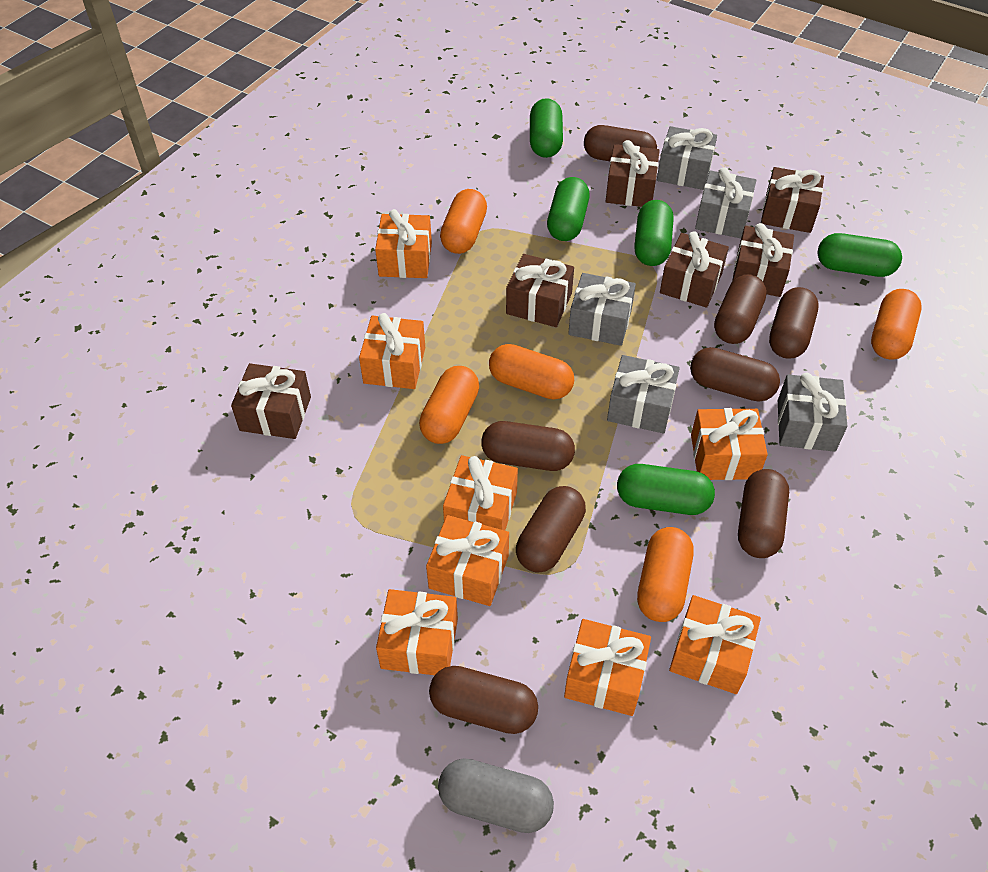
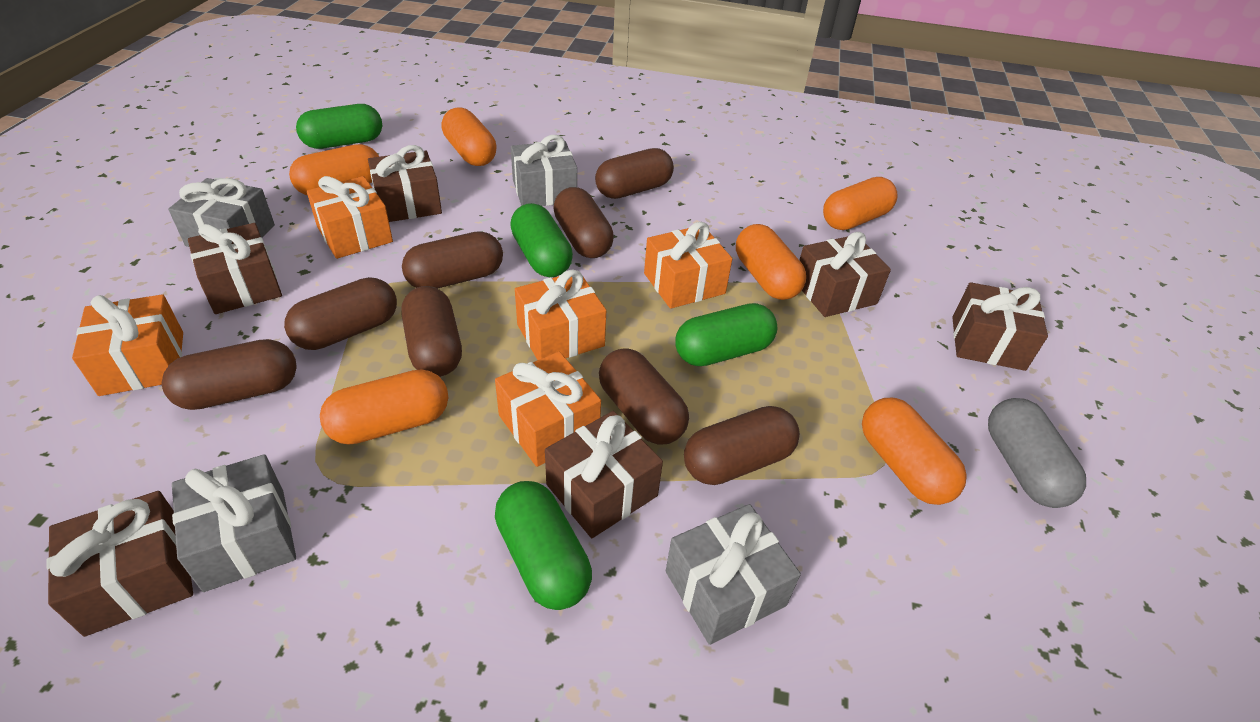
green capsule: [530,98,563,158] [547,177,590,241] [617,464,715,515] [634,200,673,266] [817,233,902,277] = 5 -> [296,104,382,149] [495,481,592,610] [510,203,573,277] [675,303,777,366] = 4
grey gift: [568,273,636,346] [607,355,680,433] [657,126,717,190] [695,167,756,238] [778,373,848,452] = 5 -> [168,178,275,247] [172,454,296,592] [511,135,577,206] [666,504,801,645] = 4
orange capsule: [419,366,479,444] [440,189,487,254] [489,344,574,400] [637,527,693,622] [871,289,922,359] = 5 -> [289,144,379,195] [320,369,448,445] [441,107,497,166] [736,224,806,300] [823,177,898,230] [862,398,967,505] = 6
orange gift: [359,313,425,389] [375,209,432,278] [376,589,458,675] [426,515,509,606] [443,455,518,531] [564,619,651,716] [669,595,761,694] [691,408,768,480] = 8 -> [72,294,183,396] [307,176,393,259] [495,351,601,467] [515,270,606,360] [644,222,732,309] = 5

